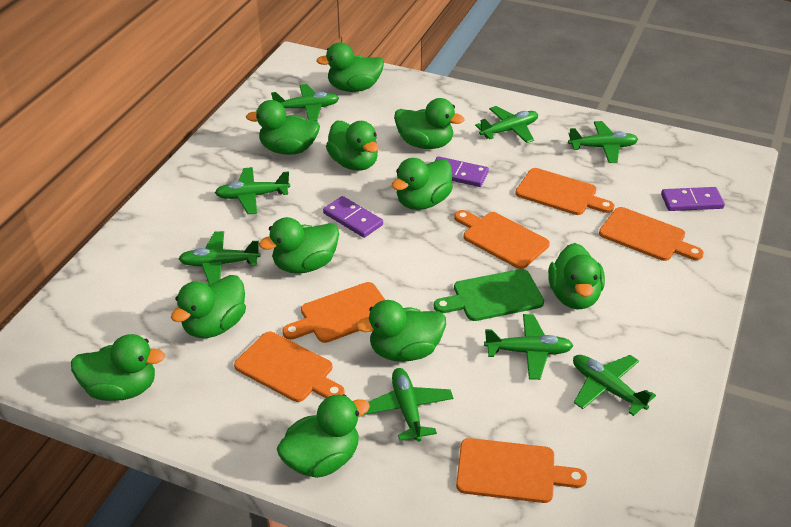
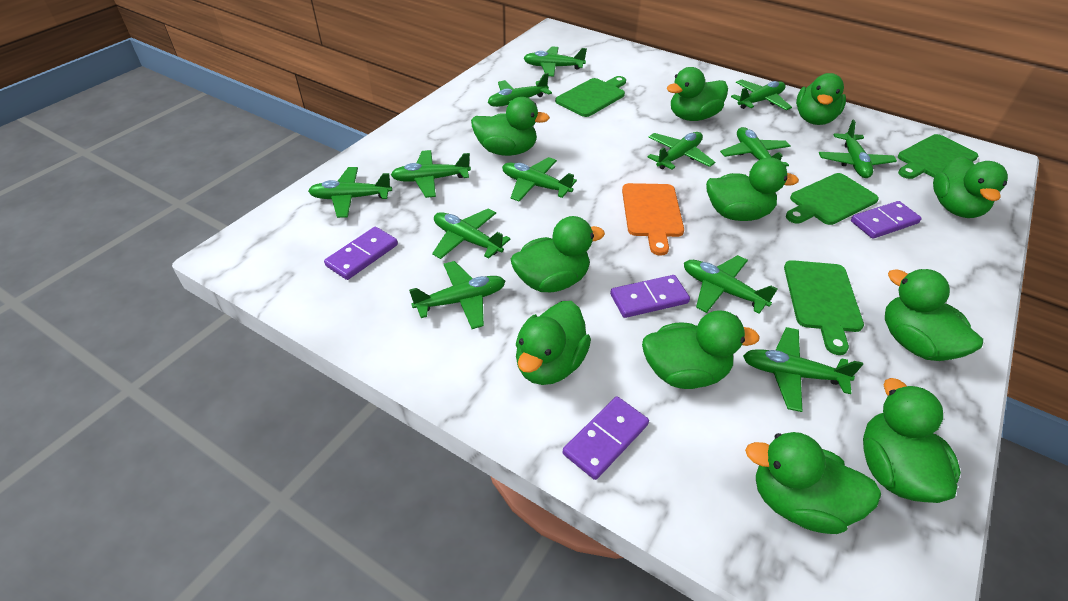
green cutting board: [434,269,544,321] = 1 -> [555,76,626,117] [784,260,864,355] [786,173,879,225] [898,134,978,179] = 4
green plane: [178,231,260,285] [215,167,290,214] [271,84,339,121] [364,368,454,442] [475,106,538,143] [484,314,574,380] [568,121,638,163] [573,355,656,416] = 8 -> [308,167,392,218] [391,150,471,198] [409,261,505,329] [432,209,510,259] [488,73,552,107] [502,157,577,202] [523,46,587,77] [648,132,715,170] [684,255,777,314] [720,127,790,167] [731,80,792,110] [743,327,863,412] [819,120,897,178] = 13
orange cutting board: [234,332,345,402] [282,282,385,343] [454,210,550,269] [456,438,587,503] [516,168,615,215] [599,207,704,261] = 6 -> [622,183,684,256] = 1
purple domino: [323,196,383,238] [435,156,489,187] [661,187,725,211] = 3 -> [324,227,398,280] [563,396,649,480] [610,275,690,318] [851,201,922,239] = 4

